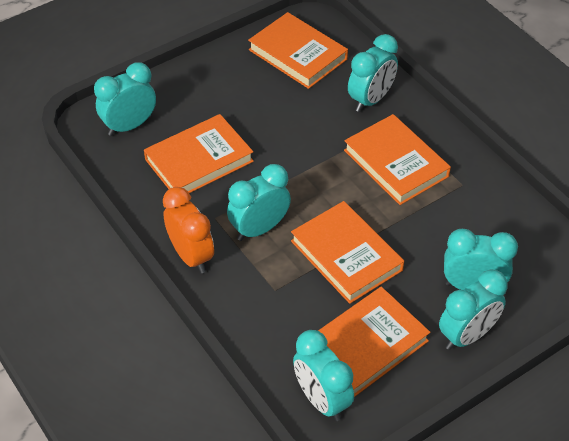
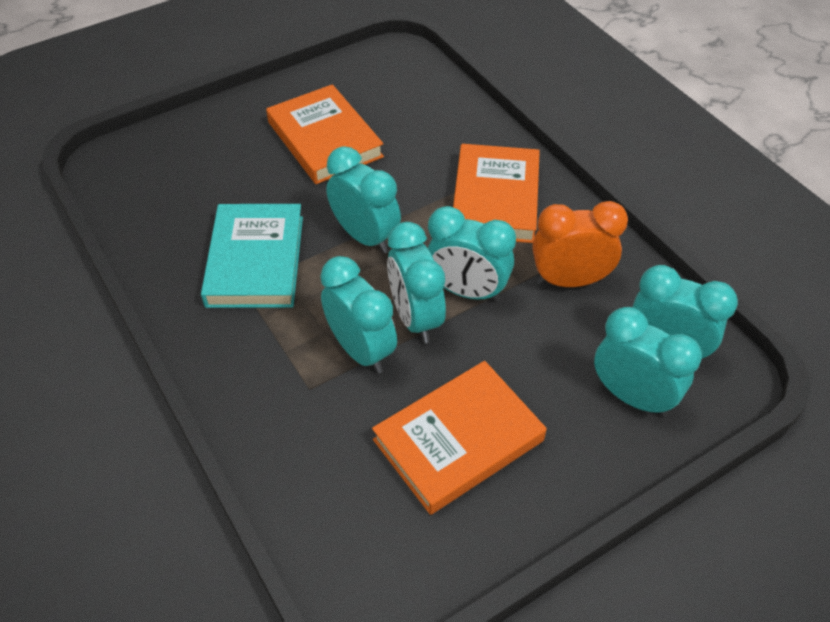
orange book: [144,114,254,193] [248,12,348,89] [291,201,404,304] [318,287,430,397] [344,114,451,205] = 5 -> [266,84,384,184] [372,361,547,515] [453,144,540,243] = 3
turquoise book: none = 0 -> [201,204,303,308] = 1

